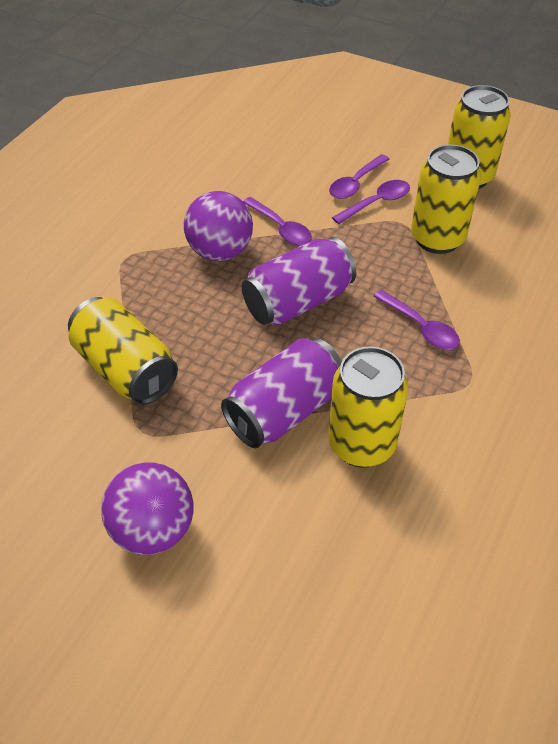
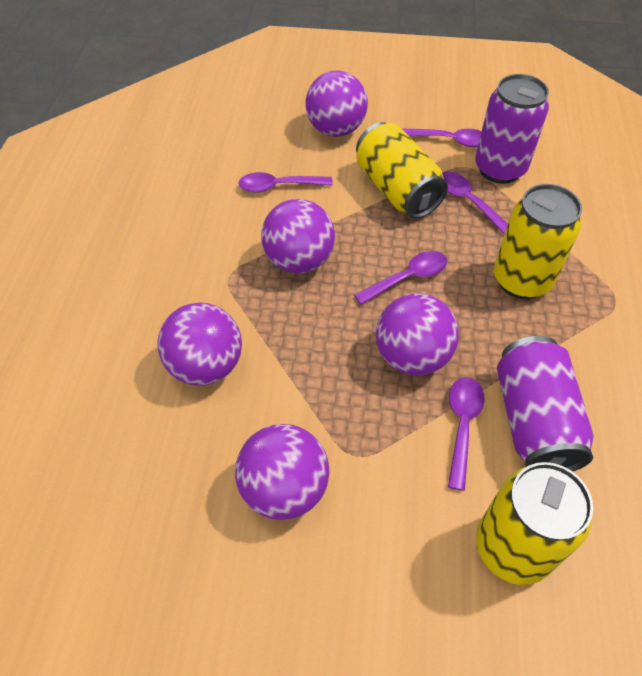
purple ball: [101,463,194,555] [184,191,253,261] = 2 -> [157,303,242,386] [235,424,329,520] [261,199,335,274] [306,71,368,137] [376,293,459,375] = 5
purple spoon: [243,197,312,245] [329,154,389,199] [332,180,410,224] [374,290,460,350] = 4 -> [238,172,333,192] [354,251,447,305] [402,128,481,147] [442,172,508,234] [448,377,485,491] = 5
yellow can: [68,297,178,405] [328,346,408,468] [411,144,481,254] [448,85,511,189] = 4 -> [356,122,448,218] [476,462,593,585] [494,184,582,299] = 3

